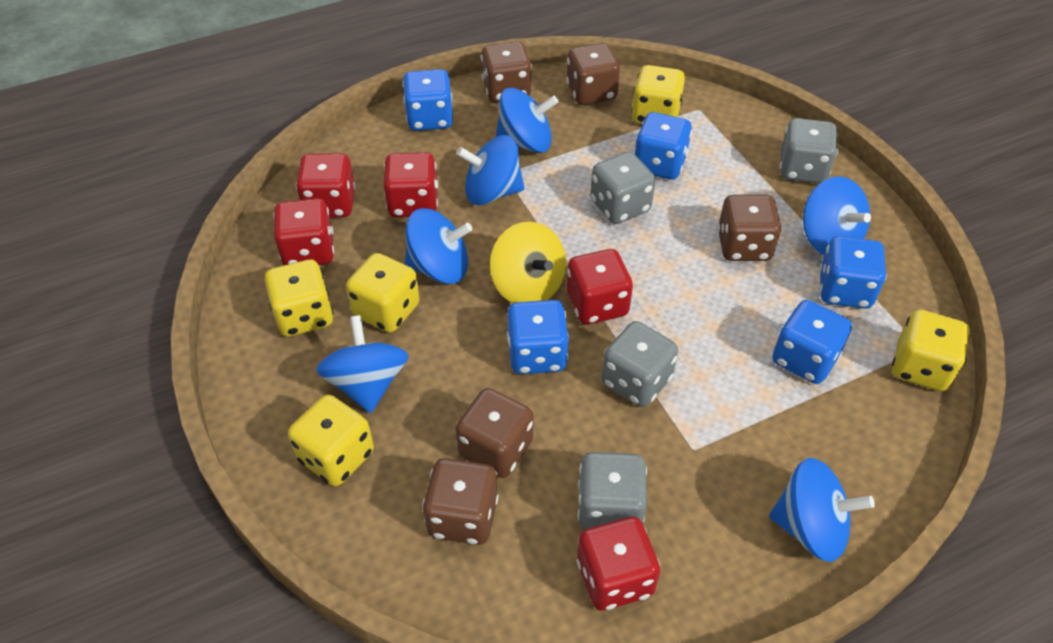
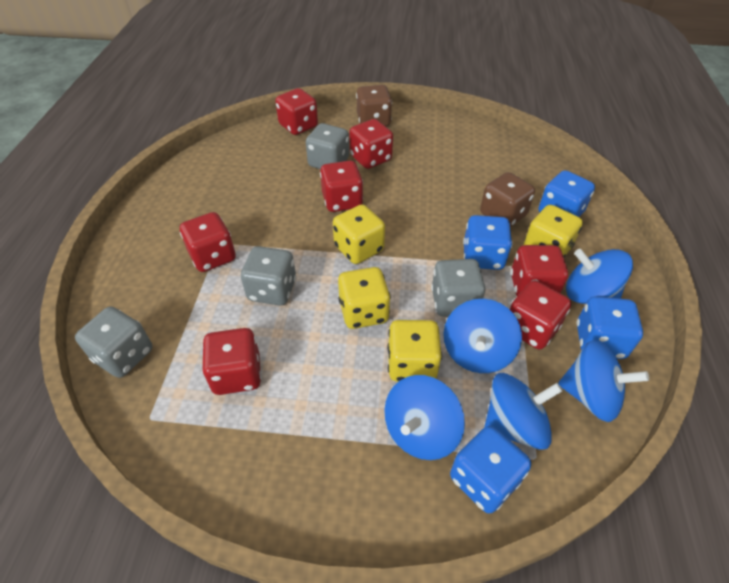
blue dice: [403,69,453,131] [507,300,569,374] [635,112,692,180] [772,300,852,384] [819,236,887,309] = 5 -> [450,426,531,513] [463,215,513,270] [538,170,595,217] [577,296,643,359] = 4
blue spinning top: [316,315,409,413] [405,208,472,284] [456,135,524,205] [496,88,558,153] [769,458,875,562] [803,176,871,255] = 6 -> [384,375,465,460] [443,299,522,373] [484,373,563,450] [558,339,649,422] [566,249,633,304] = 5
brown dice: [422,458,498,545] [455,388,533,478] [481,41,532,103] [566,43,620,105] [718,195,782,261] = 5 -> [356,85,392,126] [480,172,535,227] = 2
red dice: [273,198,334,265] [296,153,356,217] [383,152,438,217] [567,249,633,325] [577,517,660,611] = 5 -> [180,212,236,272] [202,328,261,395] [275,88,318,135] [320,160,363,212] [349,119,393,169] [510,280,571,349] [511,245,568,296] = 7
yellow dice: [265,259,333,337] [288,395,374,486] [346,253,420,333] [631,65,685,124] [892,309,970,391] = 5 -> [333,204,385,264] [338,267,391,329] [387,320,442,382] [524,205,583,257] = 4
yellow spinning top: [490,222,566,303] = 1 -> none = 0

